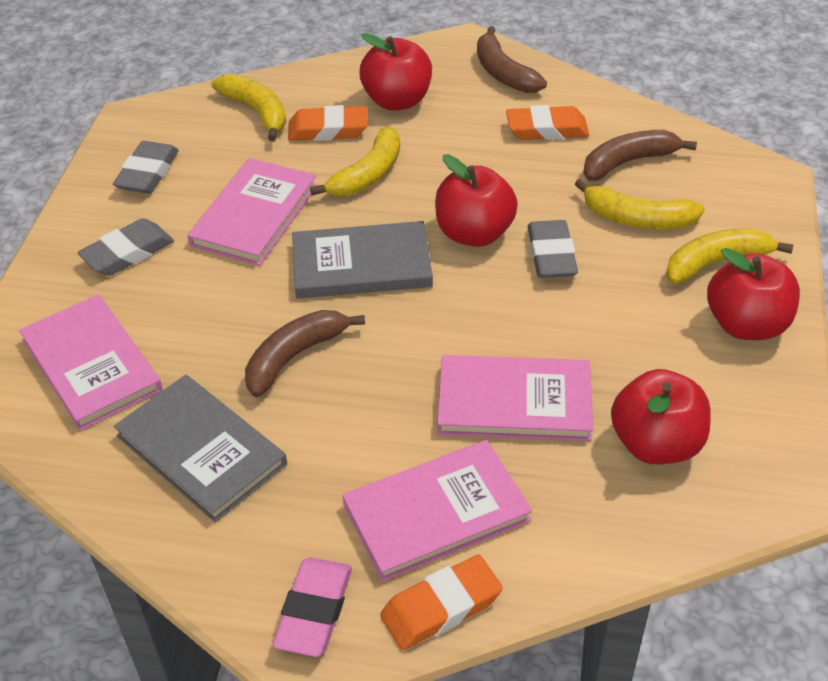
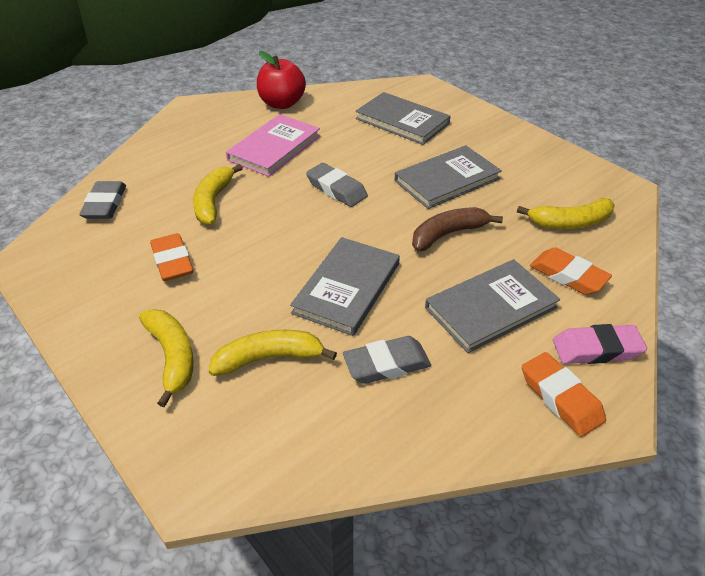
brown banana: [245,310,365,397] [477,26,547,93] [583,130,697,181] = 3 -> [412,207,503,251] = 1
grey book: [114,375,287,522] [292,221,433,299] = 2 -> [290,237,400,336] [356,92,450,145] [394,145,502,209] [425,259,560,353] = 4
pink book: [19,295,163,431] [187,158,317,266] [342,440,532,581] [437,355,593,441] = 4 -> [226,114,320,177] = 1
red apple: [359,33,432,110] [435,154,518,247] [611,369,711,464] [707,248,800,340] = 4 -> [257,51,306,109] = 1

